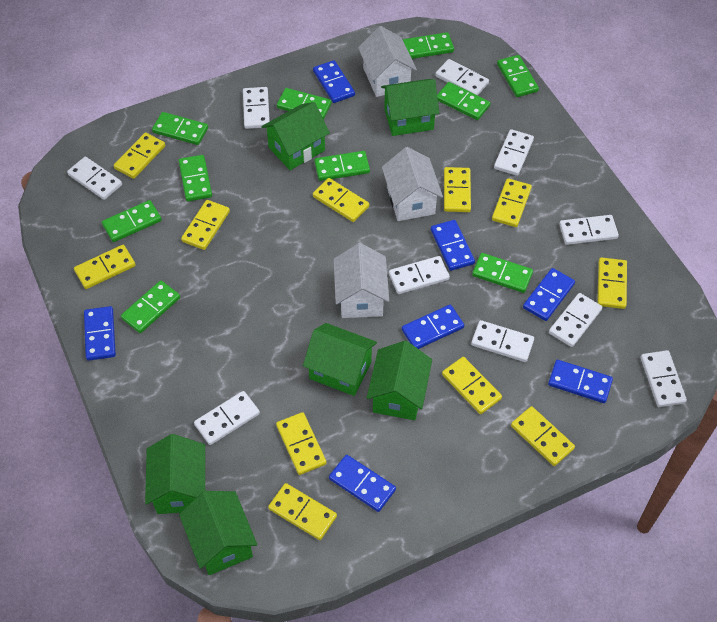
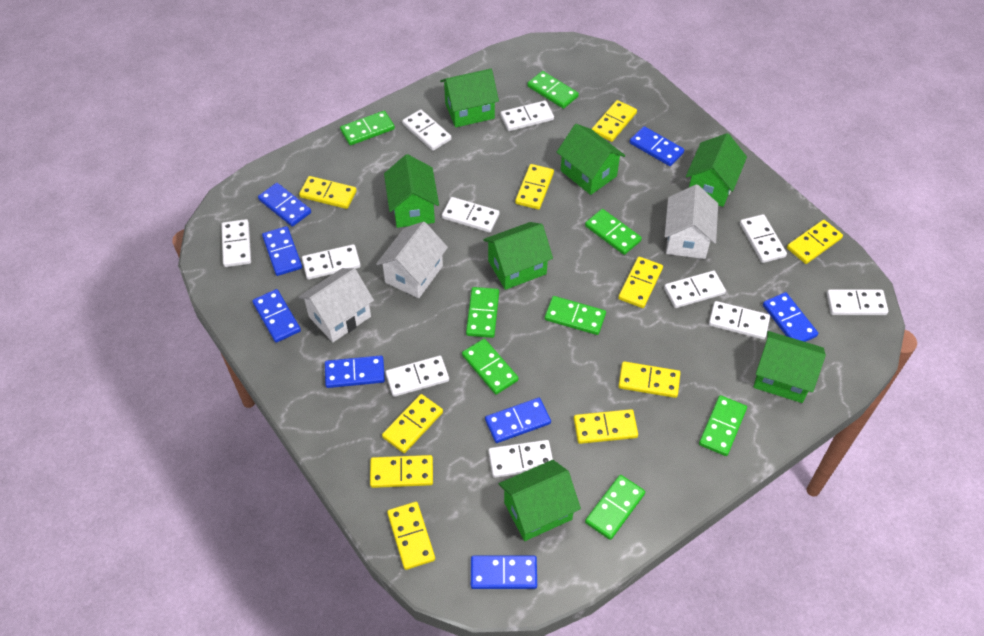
blue domino: [84,306,116,361] [313,60,355,103] [329,455,396,512] [402,305,464,349] [431,220,475,271] [523,268,575,321] [548,360,613,403] = 7 -> [252,289,301,343] [258,183,311,227] [262,226,302,276] [325,355,385,388] [471,555,537,589] [485,398,551,443] [630,126,684,166] [763,292,818,342] = 8
green domino: [102,200,162,242] [121,281,180,333] [152,112,208,145] [179,155,212,201] [277,88,332,120] [314,151,370,181] [403,32,454,59] [437,82,491,120] [472,253,533,293] [497,55,539,97] = 10 -> [340,111,395,145] [462,339,518,395] [466,287,499,338] [527,71,579,109] [545,296,606,335] [585,209,642,255] [585,475,645,540] [699,395,747,456] = 8
green house: [145,434,205,514] [179,491,257,575] [261,102,330,170] [303,323,377,396] [367,341,432,420] [381,79,439,136] = 6 -> [384,154,439,228] [440,69,499,128] [483,222,553,290] [499,460,581,541] [557,124,625,195] [686,133,747,207] [753,331,826,403] = 7
white domino: [67,157,122,200] [194,391,260,445] [243,87,270,129] [389,256,450,294] [435,59,489,95] [471,320,534,362] [494,129,534,176] [549,293,603,347] [559,215,619,245] [641,350,687,407] = 10 -> [221,219,251,267] [302,244,361,280] [385,356,449,397] [402,109,452,151] [442,197,500,233] [488,440,553,478] [500,100,554,131] [664,271,726,308] [709,301,770,340] [740,214,787,263] [827,289,888,315] = 11
yellow domino: [74,245,136,289] [114,133,165,179] [181,200,230,250] [268,483,337,540] [276,412,326,475] [313,178,369,222] [442,357,502,414] [444,167,471,212] [492,178,532,227] [511,406,575,466] [597,258,627,309] = 11 -> [299,176,357,209] [370,455,433,488] [382,394,443,453] [387,502,435,570] [515,164,554,210] [574,409,638,444] [592,100,637,142] [618,257,663,308] [618,361,680,398] [787,220,843,264] = 10

